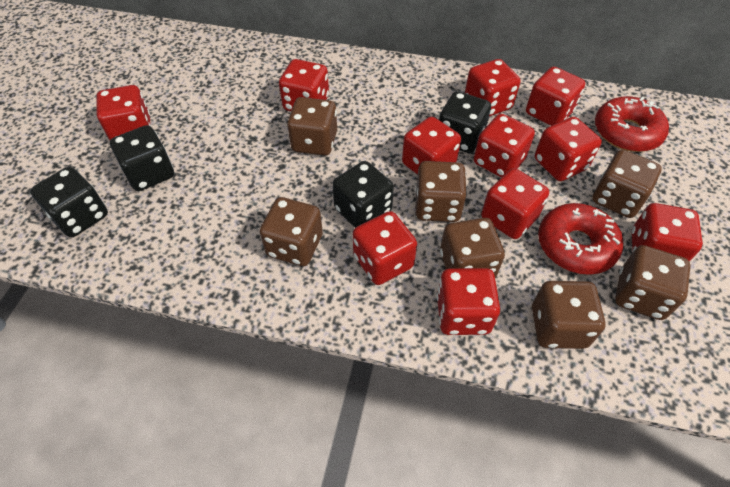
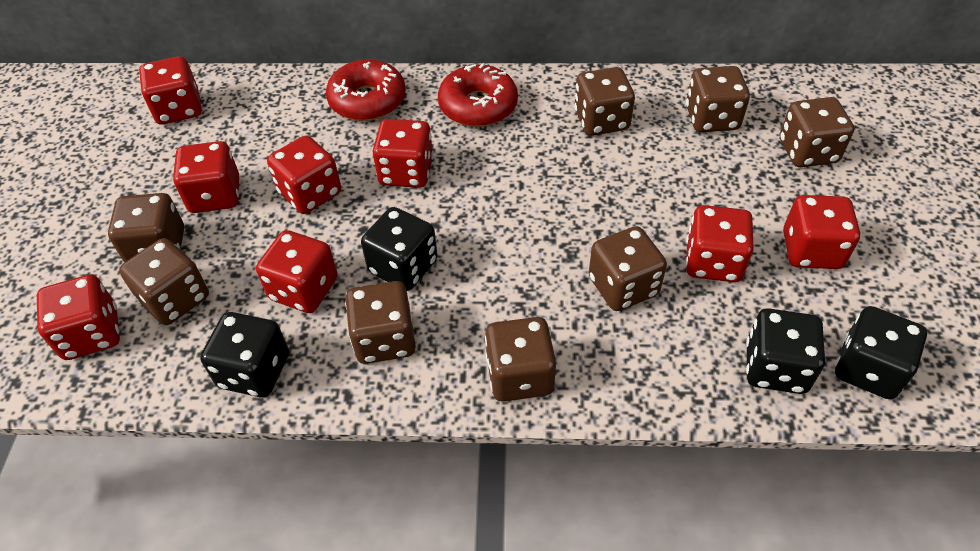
brown dice: [260,197,323,266] [287,97,337,156] [415,161,467,222] [440,218,505,278] [532,281,606,349] [592,150,662,218] [615,245,690,320] = 7 -> [108,193,184,262] [119,238,209,325] [345,281,416,364] [485,317,556,402] [574,67,635,136] [589,226,667,311] [686,66,750,132] [780,97,854,167] = 8
red dice: [96,85,151,140] [279,59,329,111] [353,211,417,285] [402,117,461,175] [437,268,500,335] [465,59,521,116] [474,114,535,178] [481,168,549,239] [526,66,585,126] [535,117,602,181] [631,203,703,262] = 11 -> [37,275,120,360] [139,56,202,124] [173,141,239,213] [256,230,338,313] [267,135,341,214] [372,119,433,188] [686,205,754,282] [783,195,860,269] = 8

